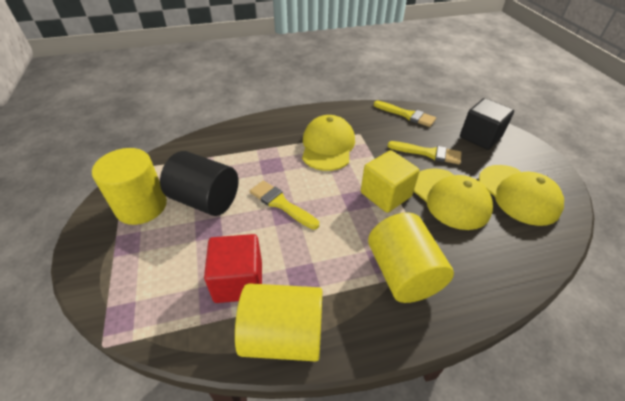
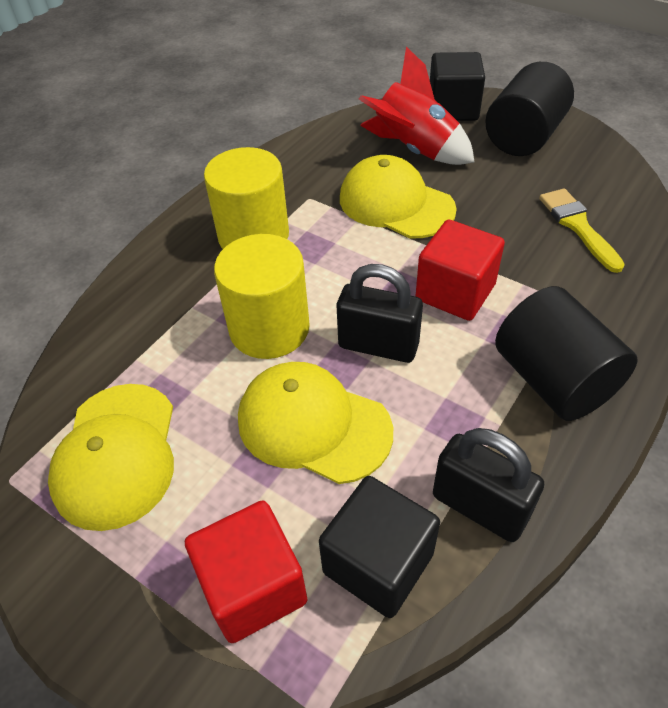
black cube: [460,98,514,150] = 1 -> [319,476,440,618] [430,52,485,121] = 2
black cylinder: [160,151,238,216] = 1 -> [485,62,574,156] [495,286,638,421] = 2
black padlock: none = 0 -> [337,264,423,363] [433,428,544,542] = 2
red cube: [204,234,262,303] = 1 -> [185,500,308,643] [416,220,505,321] = 2
red rocket: none = 0 -> [359,47,474,165] = 1
yellow brush: [250,180,319,230] [374,101,436,127] [388,141,461,164] = 3 -> [539,188,625,273] = 1
yellow cube: [361,150,420,213] = 1 -> none = 0
yellow cylinder: [92,148,167,225] [235,283,322,361] [368,213,454,303] = 3 -> [204,147,289,249] [214,234,310,359] = 2

